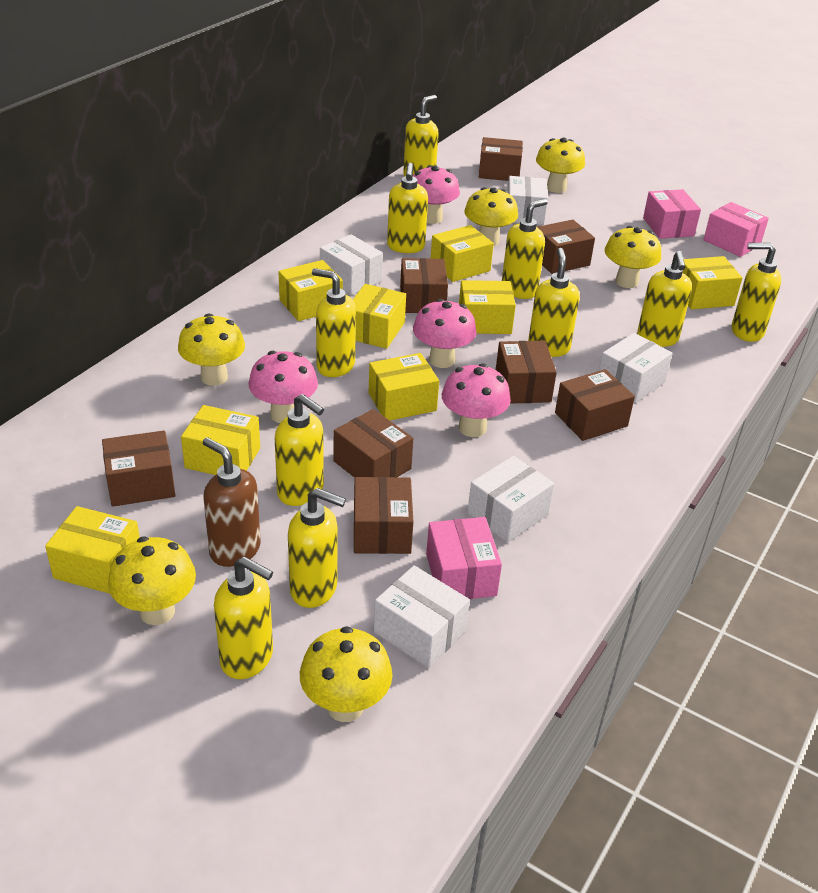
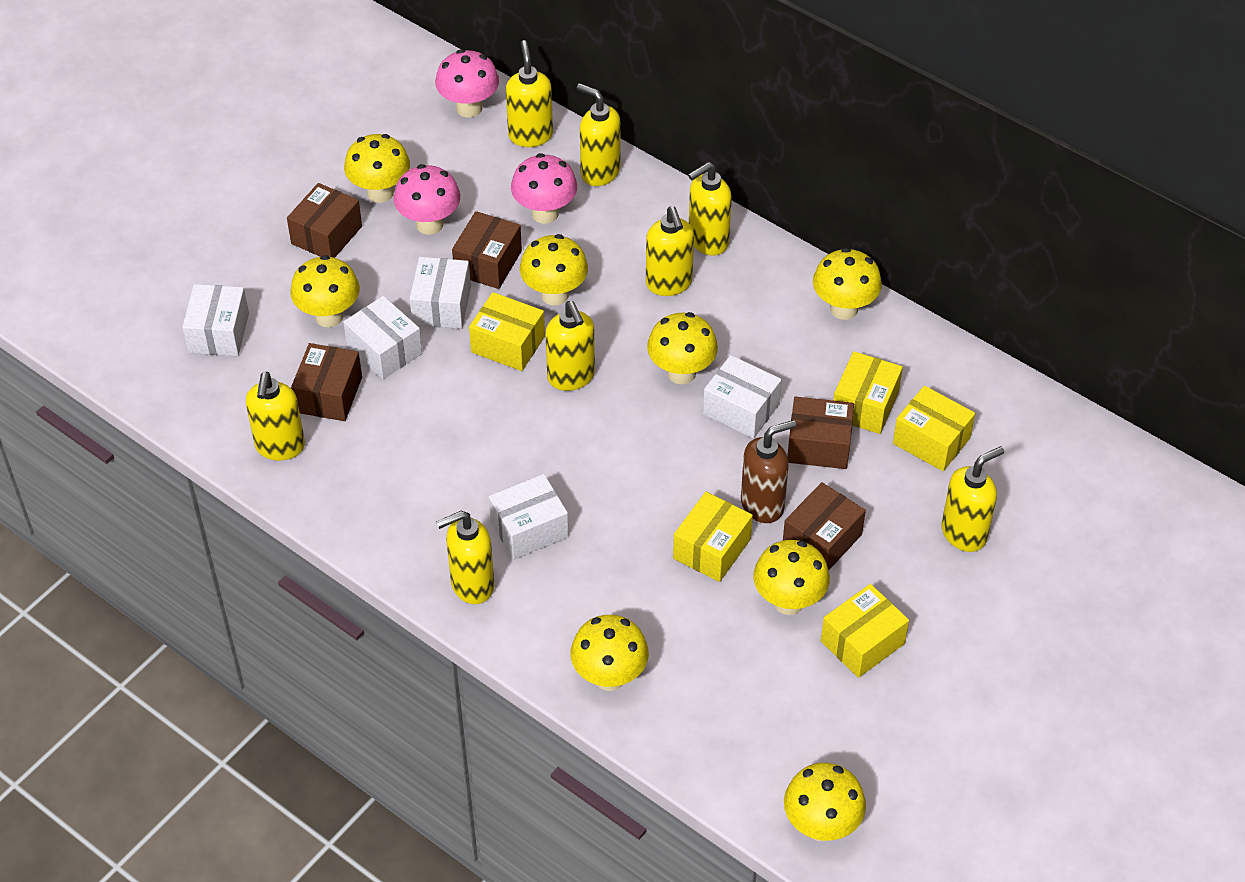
brown box: [102,430,175,507] [334,409,413,478] [354,477,413,554] [400,258,448,313] [479,137,523,181] [496,341,557,404] [537,220,595,274] [555,369,635,441] = 8 -> [287,183,362,258] [291,343,362,421] [452,211,522,289] [783,482,866,571] [787,396,854,469] = 5
pink box: [426,517,502,599] [643,189,701,239] [703,202,769,257] = 3 -> none = 0
pink mushroom: [248,351,318,423] [413,165,460,224] [413,299,477,368] [442,363,511,437] = 4 -> [394,164,460,235] [435,49,499,118] [511,153,577,224] = 3
yellow box: [45,506,140,594] [181,405,260,475] [278,260,343,321] [353,284,406,349] [369,353,439,421] [431,225,494,282] [459,280,516,334] [683,256,742,310] = 8 -> [469,292,545,371] [673,492,753,582] [821,584,909,678] [833,351,903,434] [893,386,975,471] = 5
yellow mushroom: [108,537,196,625] [178,313,245,386] [300,626,392,722] [464,187,518,246] [536,137,585,193] [605,226,661,288] = 6 -> [290,255,360,327] [344,134,410,203] [520,234,588,305] [571,615,649,691] [647,312,718,384] [753,540,830,615] [784,763,866,841] [813,248,882,320] = 8
yellow soap dispenser: [214,556,273,679] [275,394,324,506] [288,488,346,608] [312,268,356,377] [387,163,428,253] [403,95,439,177] [502,199,548,299] [528,248,580,357] [637,251,692,347] [732,242,781,342] = 10 -> [246,372,305,461] [436,511,494,604] [506,40,553,147] [545,301,595,391] [577,83,620,186] [646,206,694,296] [688,162,732,255] [942,446,1004,552] = 8

